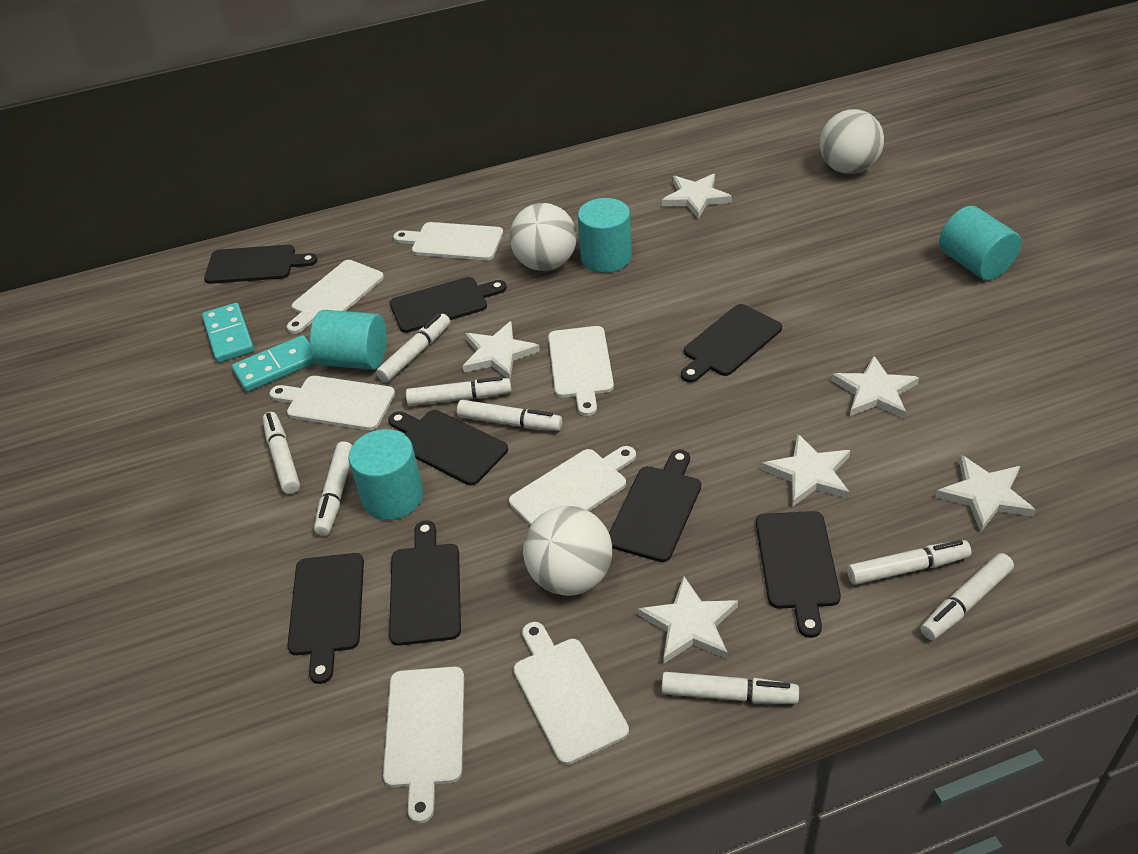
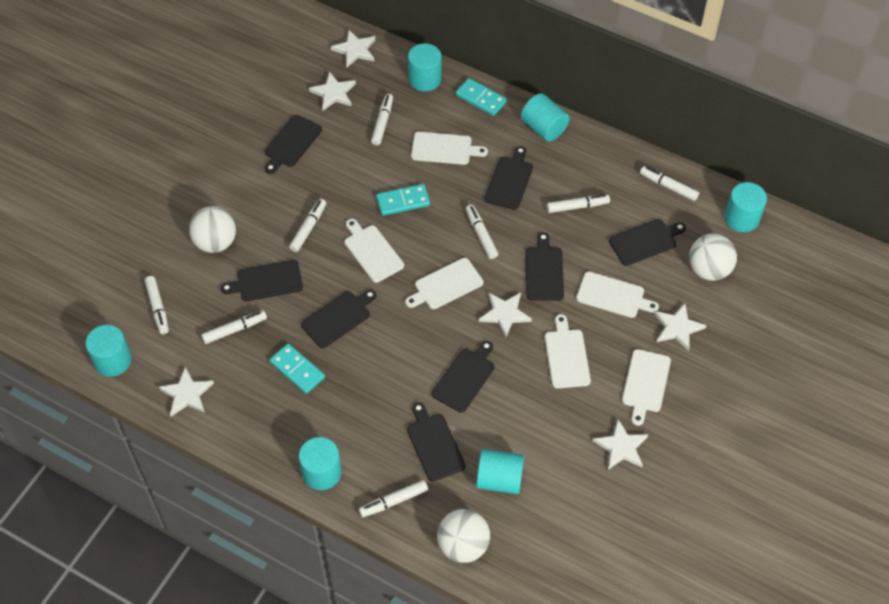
turquoise cylinder: [310,310,387,370] [349,429,423,520] [578,198,632,273] [939,206,1021,280] = 4 -> [85,325,131,377] [299,437,342,490] [408,43,442,92] [476,449,524,494] [521,93,570,142] [725,182,767,232] = 6
turquoise domino: [202,303,254,363] [232,335,316,392] = 2 -> [269,344,325,394] [376,184,430,216] [456,78,507,116] = 3
white cutting board: [270,376,395,430] [287,260,384,334] [383,667,464,824] [393,222,503,260] [509,446,636,526] [514,622,629,765] [548,326,614,416] = 7 -> [345,219,404,283] [405,258,483,309] [411,132,488,165] [545,314,591,389] [576,271,659,318] [622,349,671,426] = 6

